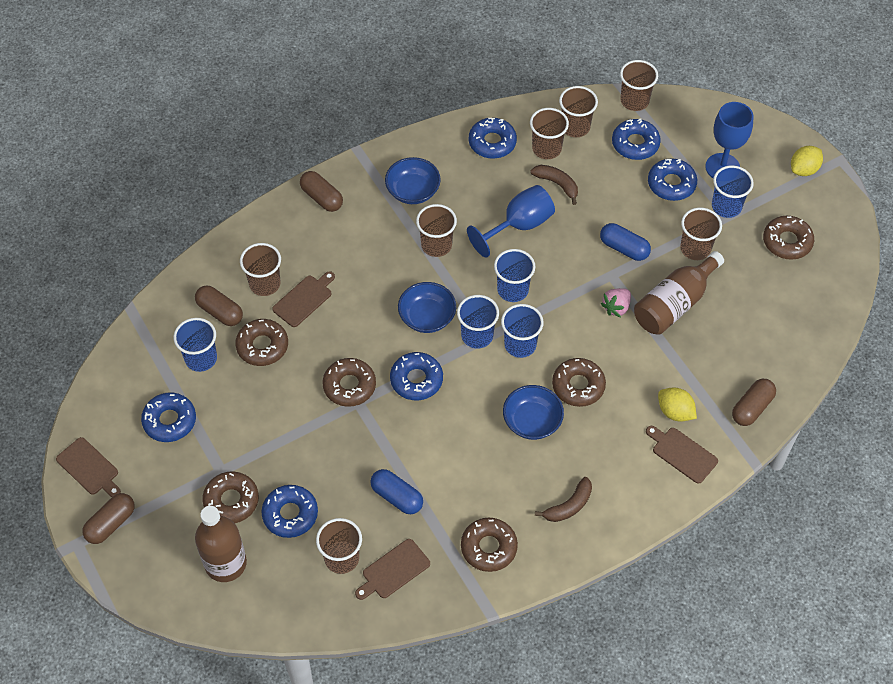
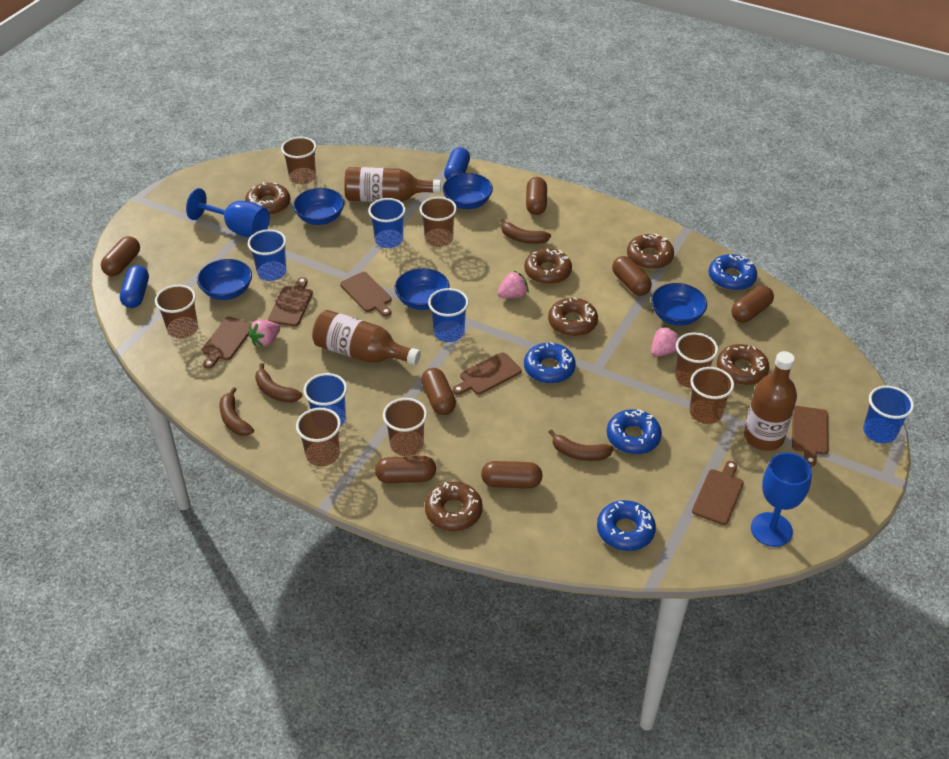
blue bowl: [385,157,441,204] [398,282,456,333] [503,385,564,440] = 3 -> [197,259,252,300] [293,188,344,225] [395,268,450,310] [442,173,493,209] [651,283,707,326] = 5
blue donut: [141,392,196,442] [262,485,318,538] [390,352,443,400] [469,118,517,159] [612,119,661,160] [648,158,697,201] = 6 -> [524,342,576,384] [597,500,656,551] [607,409,662,454] [709,254,757,291] = 4
brown banana: [530,165,578,205] [535,477,592,522] = 2 -> [220,387,254,436] [255,363,303,403] [499,219,551,244] [549,429,613,461] = 4
brown bottle: [195,506,247,582] [634,251,724,335] = 2 -> [312,310,421,365] [344,167,441,202] [744,351,797,451] = 3
brown capsule: [82,493,135,544] [195,285,243,326] [300,171,343,212] [732,379,776,426] = 4 -> [101,236,140,276] [375,456,436,484] [421,368,456,415] [481,461,543,488] [526,177,547,215] [612,256,652,296] [731,286,774,323] = 7
brown cutting board: [56,437,121,497] [272,271,335,327] [355,539,430,600] [646,426,718,484] = 4 -> [202,317,252,369] [268,277,313,326] [340,272,392,317] [453,352,521,395] [692,461,744,525] [792,406,829,467] = 6
pink strawberry: [600,288,631,318] = 1 -> [248,320,280,347] [498,270,529,298] [651,326,680,357] = 3
yellow lemon: [658,387,697,422] [791,146,823,176] = 2 -> none = 0

